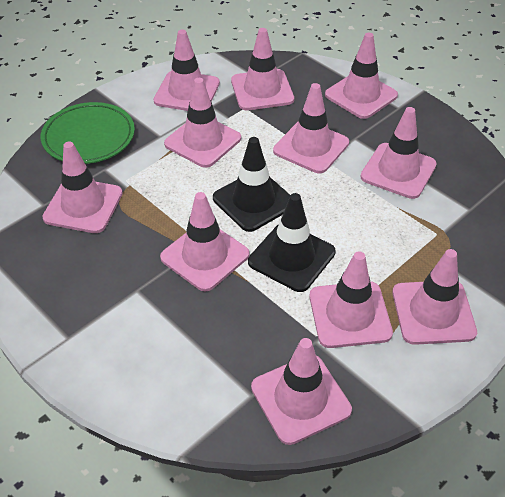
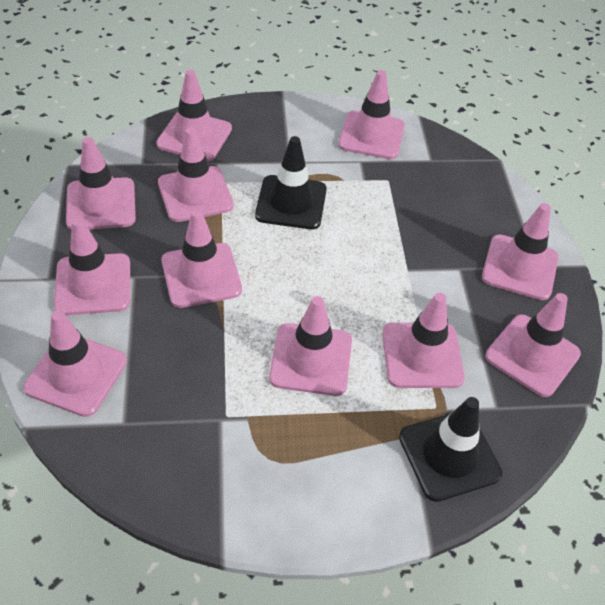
green plate: [41,102,135,164] = 1 -> none = 0

